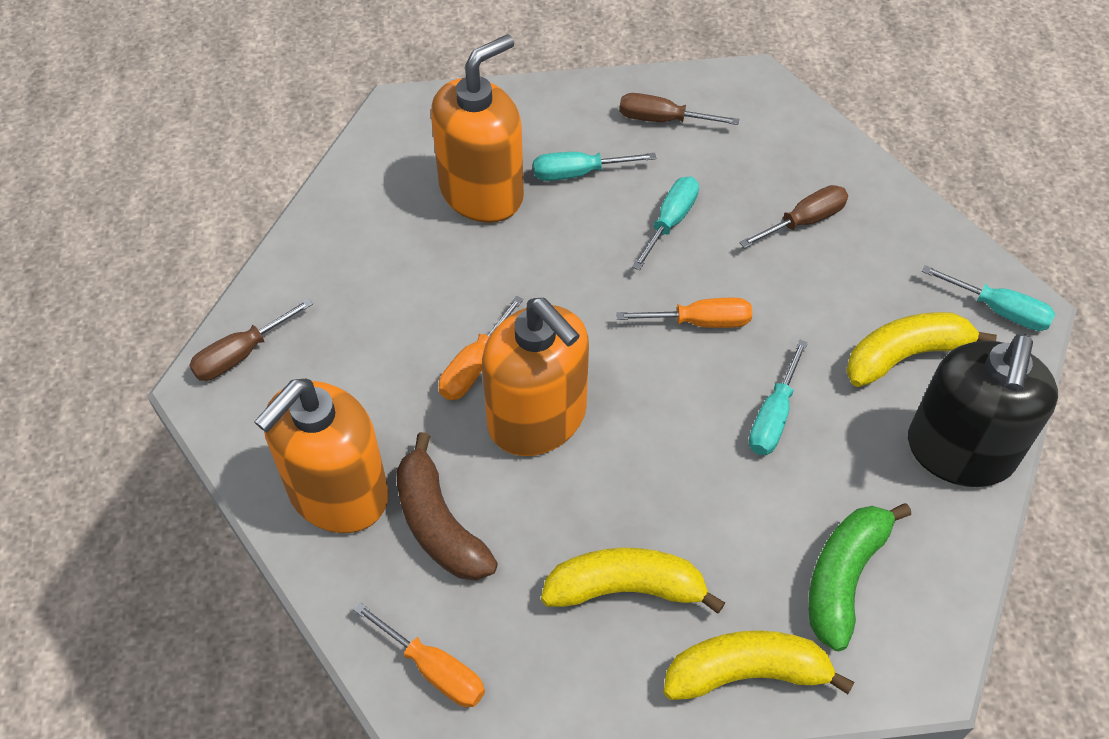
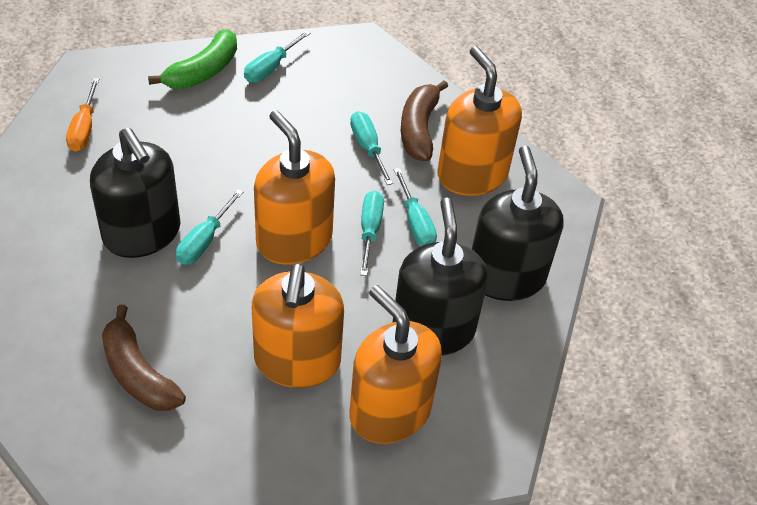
black soap dispenser: [908,334,1058,487] = 1 -> [90,128,180,258] [393,198,488,356] [472,146,564,301] = 3
brown banana: [396,432,498,580] = 1 -> [102,305,186,411] [401,80,448,161] = 2
brown screwdriver: [189,298,313,381] [619,93,739,125] [739,185,848,248] = 3 -> none = 0
orange screwdriver: [353,602,485,707] [439,296,524,400] [616,298,752,328] = 3 -> [66,78,99,152] = 1
orange soap dispenser: [254,378,389,533] [431,34,524,223] [482,298,589,456] = 3 -> [252,263,344,388] [254,110,335,265] [349,285,442,444] [437,46,522,196] = 4
turquoise screwdriver: [533,152,656,181] [632,177,699,271] [749,340,808,455] [922,265,1055,331] = 4 -> [176,189,243,265] [244,30,311,82] [350,111,393,185] [360,191,384,276] [394,168,437,246] = 5
yellow banana: [541,548,725,614] [664,630,854,700] [846,312,997,387] = 3 -> none = 0

